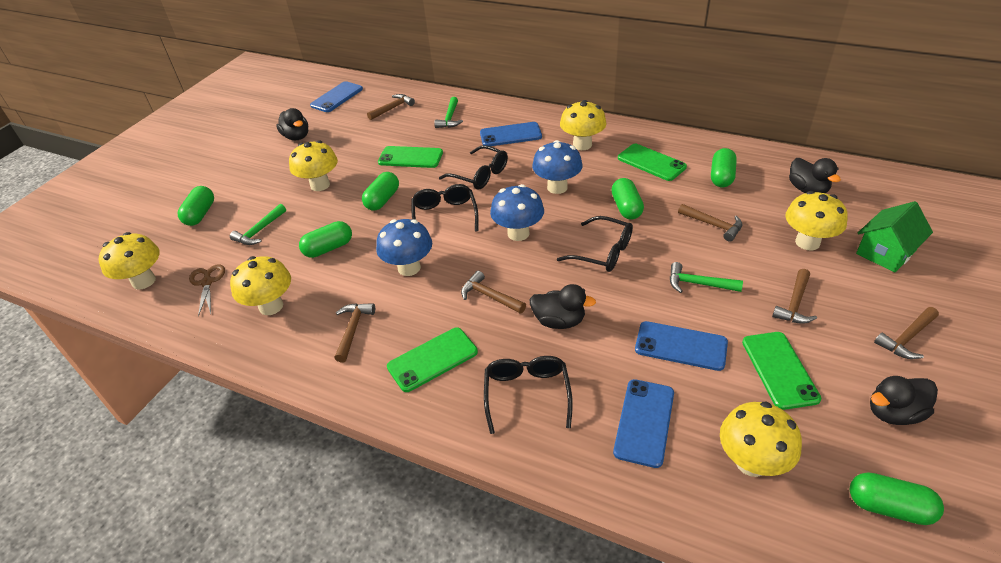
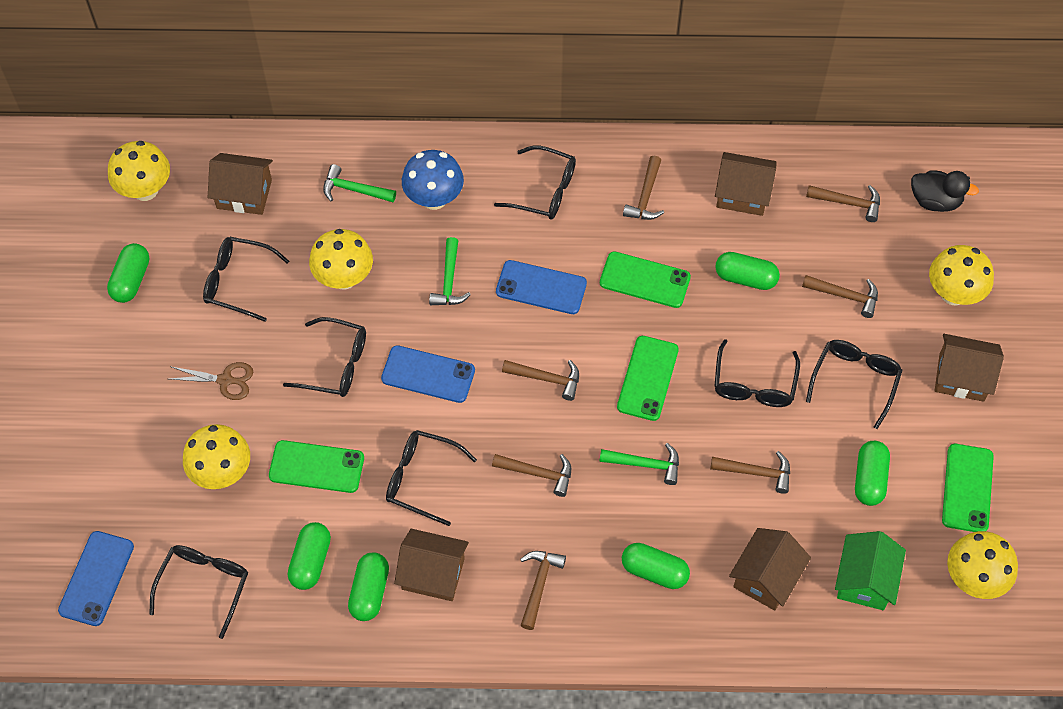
black duck: [276,108,308,140] [530,284,596,329] [789,158,841,193] [870,376,938,425] = 4 -> [911,171,979,212] = 1
black glasses: [411,184,478,231] [439,145,508,190] [484,356,573,434] [557,216,633,272] = 4 -> [149,545,248,639] [203,237,289,322] [283,317,366,397] [386,430,477,526] [494,145,576,219] [714,339,800,407] [806,340,903,429] = 7
blue mushroom: [376,219,432,276] [490,184,544,241] [532,140,583,194] = 3 -> [402,150,464,210] = 1
blue phone: [310,81,363,112] [480,122,542,146] [613,379,674,468] [635,321,728,371] = 4 -> [58,531,134,626] [381,345,475,403] [496,260,587,314] = 3
brown hammer: [334,303,375,363] [367,94,415,120] [461,271,526,314] [678,204,742,242] [772,269,817,324] [874,307,939,359] = 6 -> [492,454,571,497] [502,360,579,401] [520,551,566,630] [623,156,664,220] [710,451,790,494] [802,275,878,318] [806,185,880,222] = 7
brown house: none = 0 -> [208,153,273,215] [394,529,469,601] [715,152,777,216] [729,528,811,611] [935,334,1004,402] = 5
yellow mushroom: [99,232,160,289] [230,256,291,315] [289,140,338,191] [560,100,606,150] [720,402,802,477] [785,191,848,250] = 6 -> [108,141,170,201] [183,424,250,489] [309,229,373,290] [929,245,994,306] [947,531,1018,599] = 5

